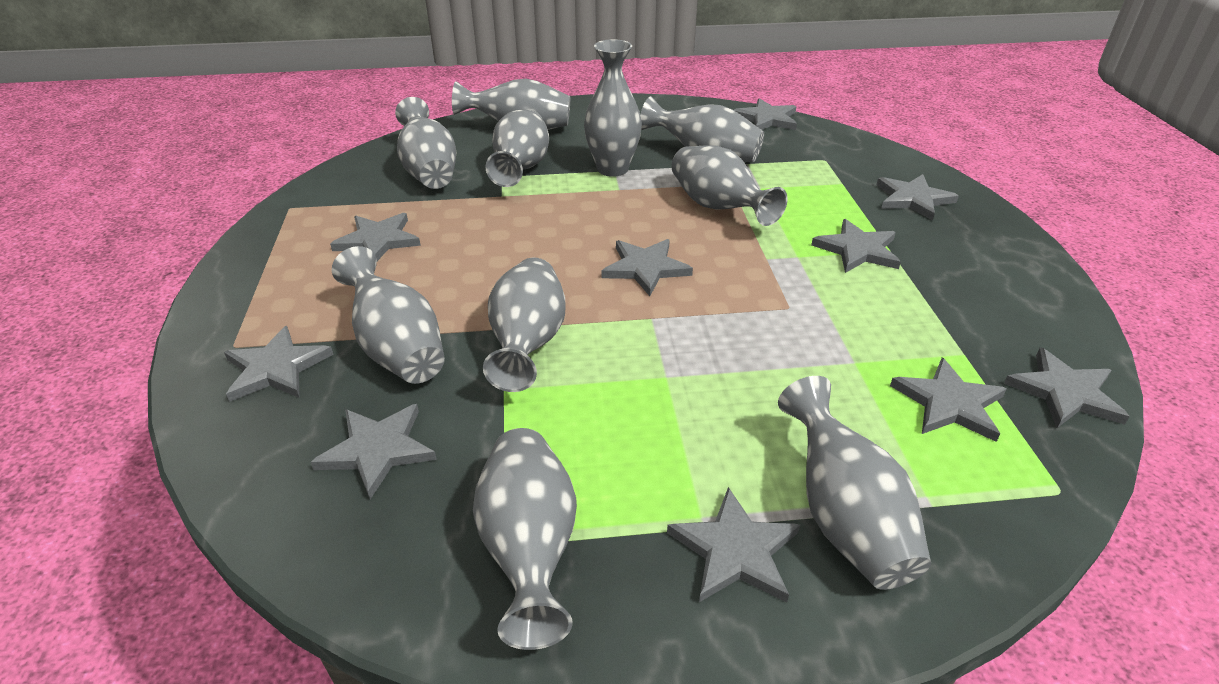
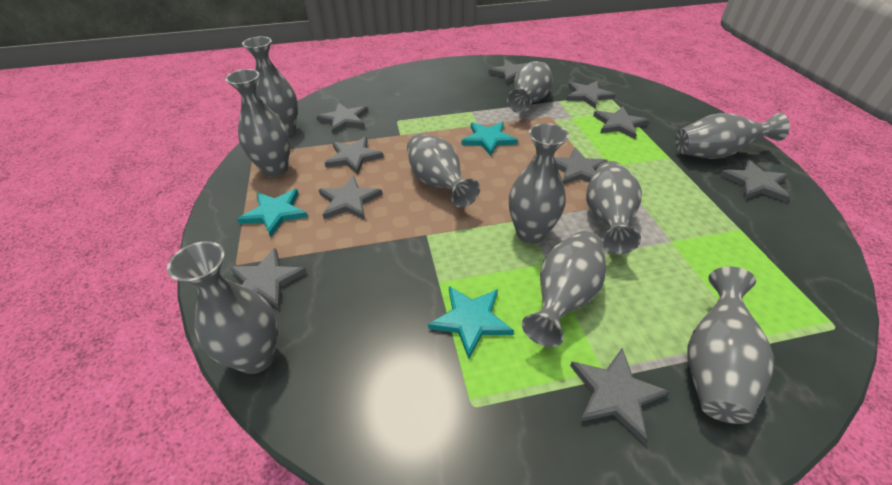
turquoise star: none = 0 -> [237,189,308,237] [428,286,514,359] [461,122,518,156] = 3

